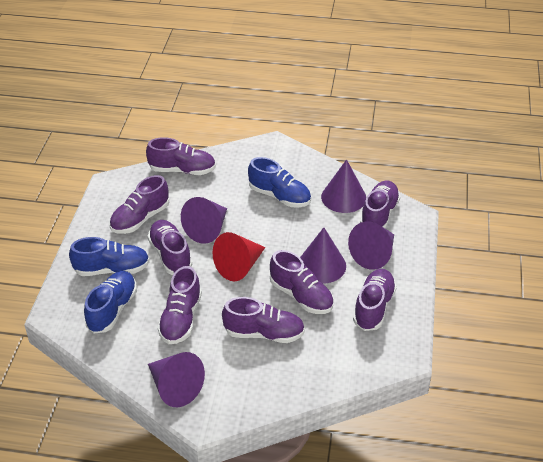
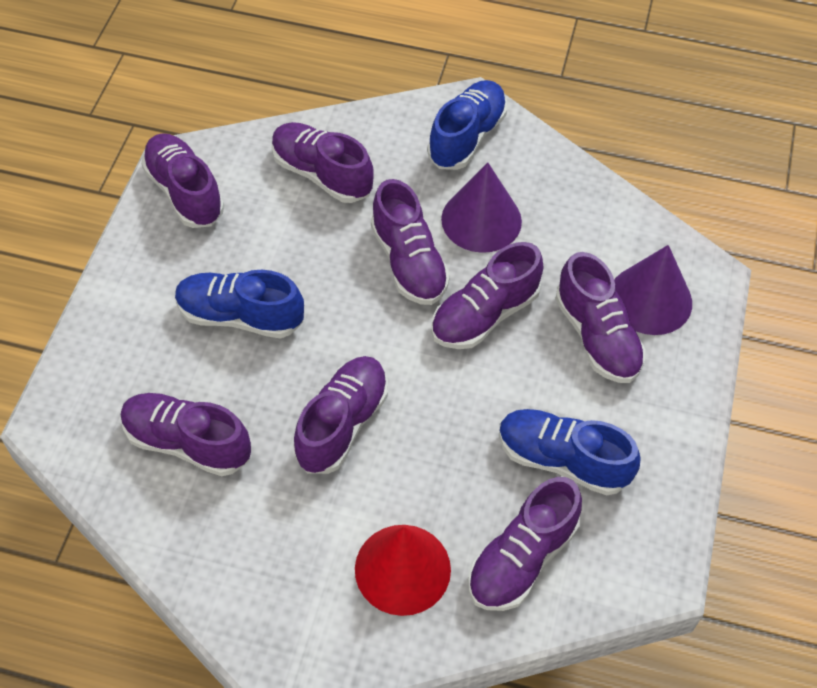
purple cone: [148,352,205,407] [181,197,227,244] [300,227,346,283] [321,159,366,213] [348,221,394,270] = 5 -> [441,162,522,253] [614,245,692,335] = 2

